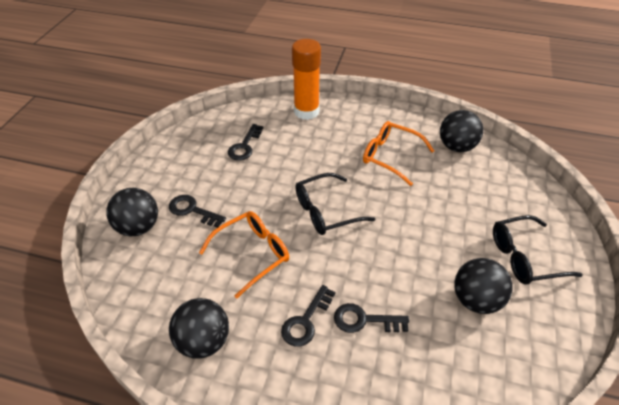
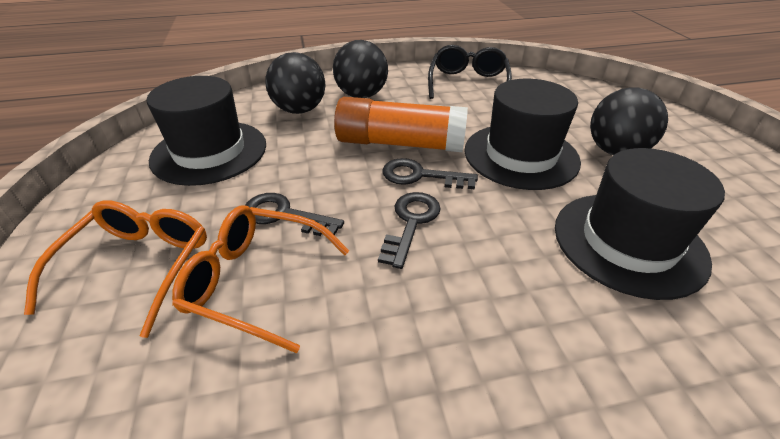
black ball: [106,188,158,236] [169,298,229,359] [440,110,483,152] [454,258,512,314] = 4 -> [266,52,326,114] [333,40,388,98] [590,87,668,155] = 3
black glasses: [295,173,375,235] [493,215,583,285] = 2 -> [428,45,512,99] = 1
black hat: none = 0 -> [147,76,266,186] [464,79,581,190] [555,148,725,300] = 3
black key: [169,195,226,228] [228,124,263,161] [281,285,336,347] [334,303,409,333] = 4 -> [245,193,344,236] [378,192,441,269] [383,158,478,189] = 3

